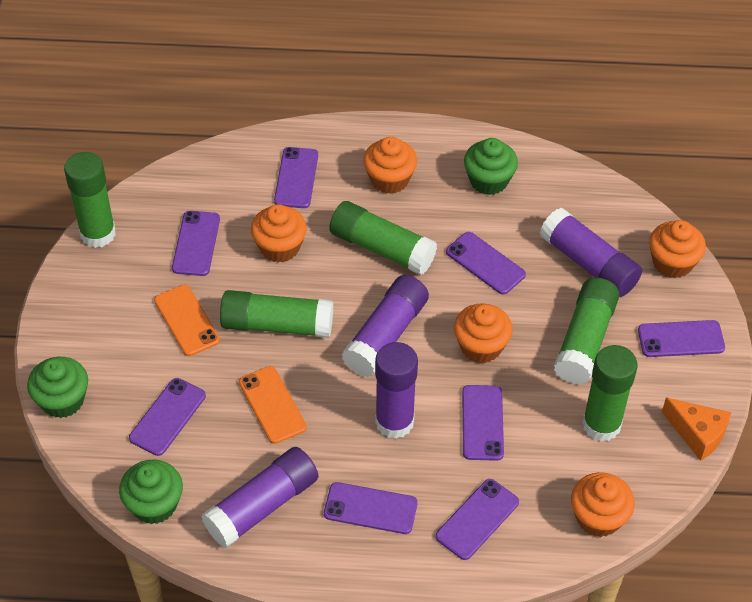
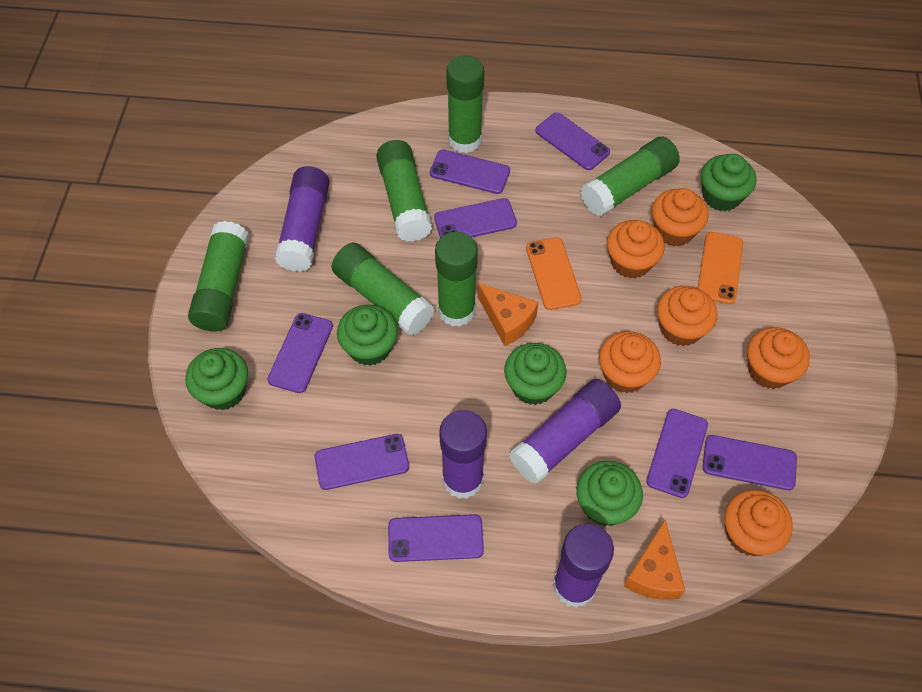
green cupcake: [27,357,88,418] [119,460,183,524] [464,138,518,195] = 3 -> [185,348,248,410] [337,305,398,366] [504,343,566,405] [576,461,643,526] [701,153,756,211] = 5
green glue stick: [64,152,116,248] [220,290,333,338] [329,201,437,275] [554,277,619,384] [582,345,638,441] = 5 -> [188,221,249,332] [332,243,434,336] [376,140,432,242] [435,232,478,327] [446,55,484,153] [581,137,680,216] = 6
orange cheese: [662,397,731,461] = 1 -> [478,283,538,346] [624,520,685,600] = 2
orange cupcake: [251,204,307,262] [363,137,417,194] [454,303,513,363] [571,472,635,537] [649,220,706,279] = 5 -> [599,331,661,393] [607,220,665,279] [652,188,709,246] [657,286,718,346] [724,490,793,556] [747,327,810,389] = 6

